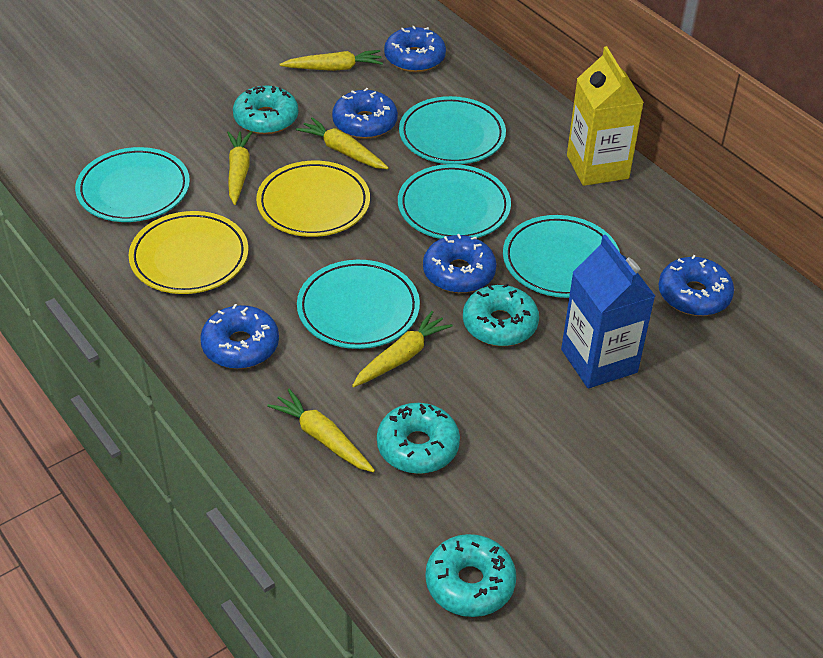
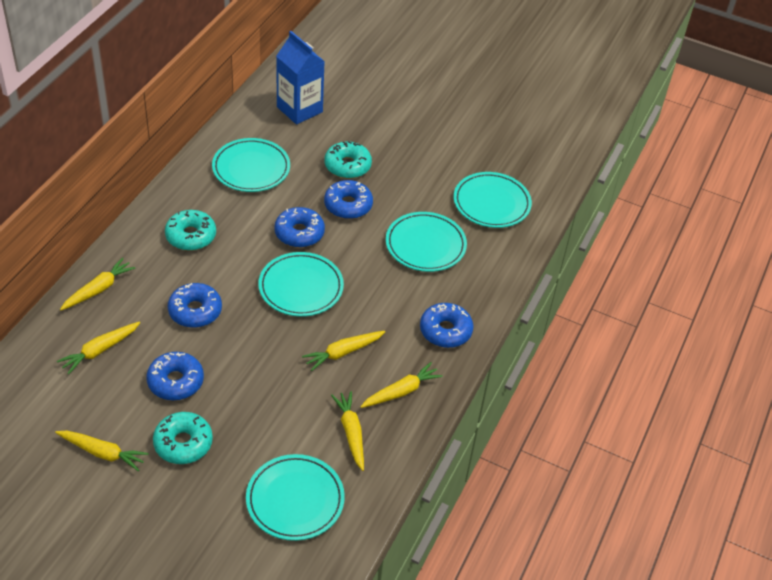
turquoise donut: [233,85,298,134] [377,403,460,474] [425,534,516,617] [463,283,539,346] = 4 -> [153,412,213,464] [165,210,216,251] [324,141,372,179] = 3
yellow carrot: [227,131,253,205] [267,389,375,472] [279,50,383,71] [296,117,389,169] [352,311,453,387] = 5 -> [55,431,148,471] [57,322,140,374] [60,257,136,310] [302,331,386,371] [331,391,364,471] [360,362,443,408] = 6
yellow carton: [567,46,644,186] = 1 -> none = 0
yellow plate: [129,211,248,294] [256,161,370,237] = 2 -> none = 0

